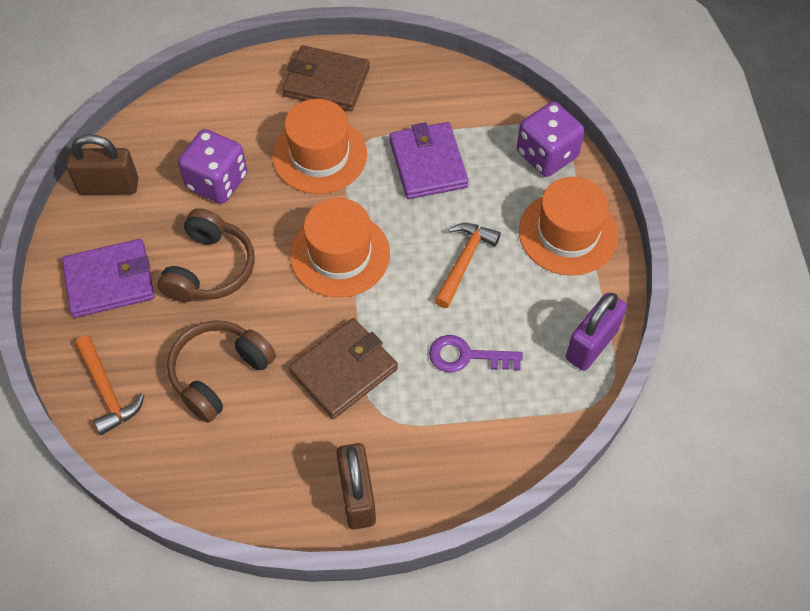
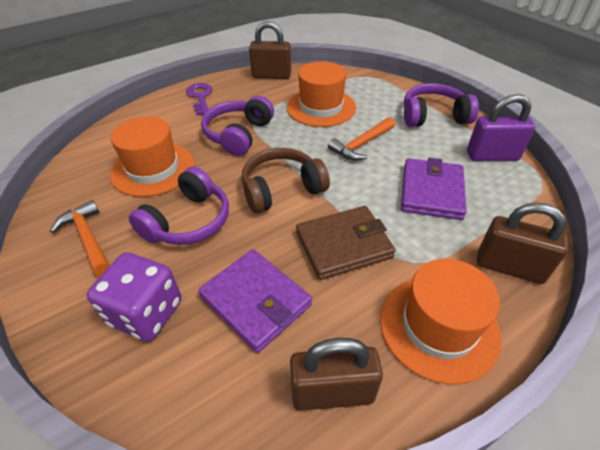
brown headphones: [158,208,255,302] [167,320,276,423] = 2 -> [242,148,330,213] = 1
brown padlock: [66,134,138,195] [337,443,376,530] = 2 -> [249,21,291,79] [290,338,383,411] [477,203,568,284] = 3
brown wallet: [282,45,370,111] [289,318,398,419] = 2 -> [296,206,396,280] = 1
purple dice: [178,129,247,204] [517,101,585,177] = 2 -> [87,252,181,342] = 1
purple headphones: none = 0 -> [129,167,229,245] [201,96,274,156] [404,83,479,127] = 3

